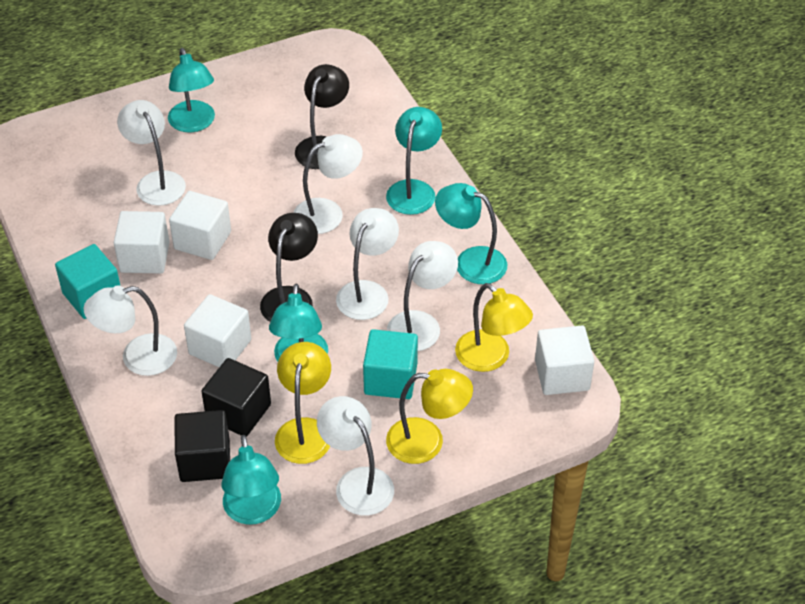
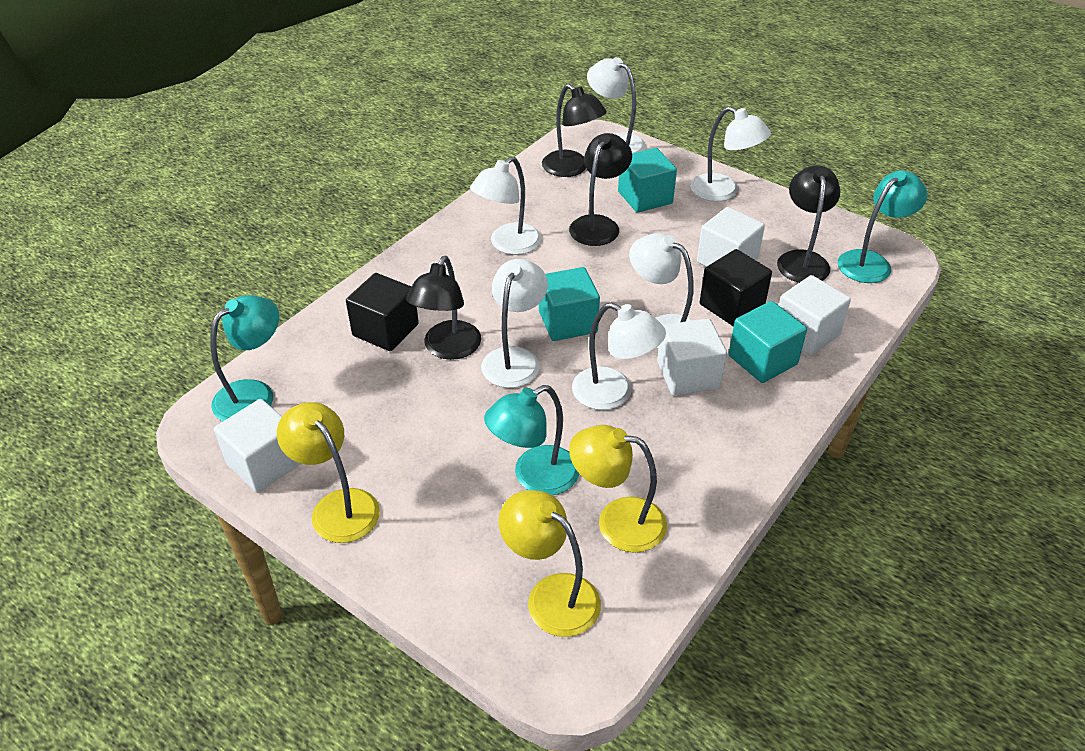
black lamp: [260,213,318,322] [295,64,349,169] = 2 -> [406,256,481,360] [542,84,607,177] [569,133,632,246] [777,165,841,283] = 4
turquoise cube: [55,244,120,319] [363,329,418,399] = 2 -> [539,267,600,341] [618,148,677,213] [728,301,807,383] = 3
turquoise lamp: [168,48,215,132] [221,435,281,525] [269,284,328,362] [386,107,442,215] [435,183,507,284] = 5 -> [210,295,279,421] [484,385,579,495] [838,171,928,283] = 3

